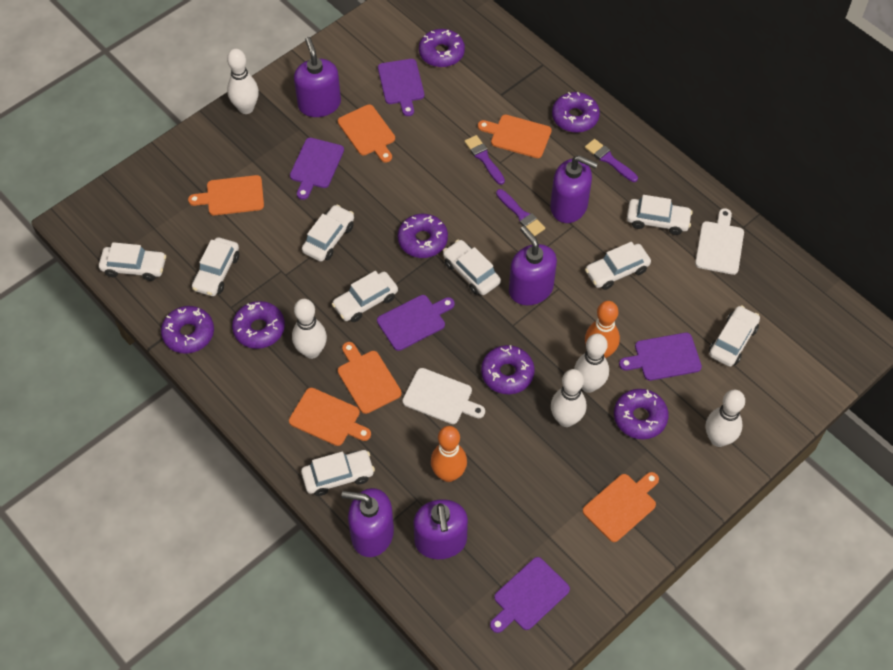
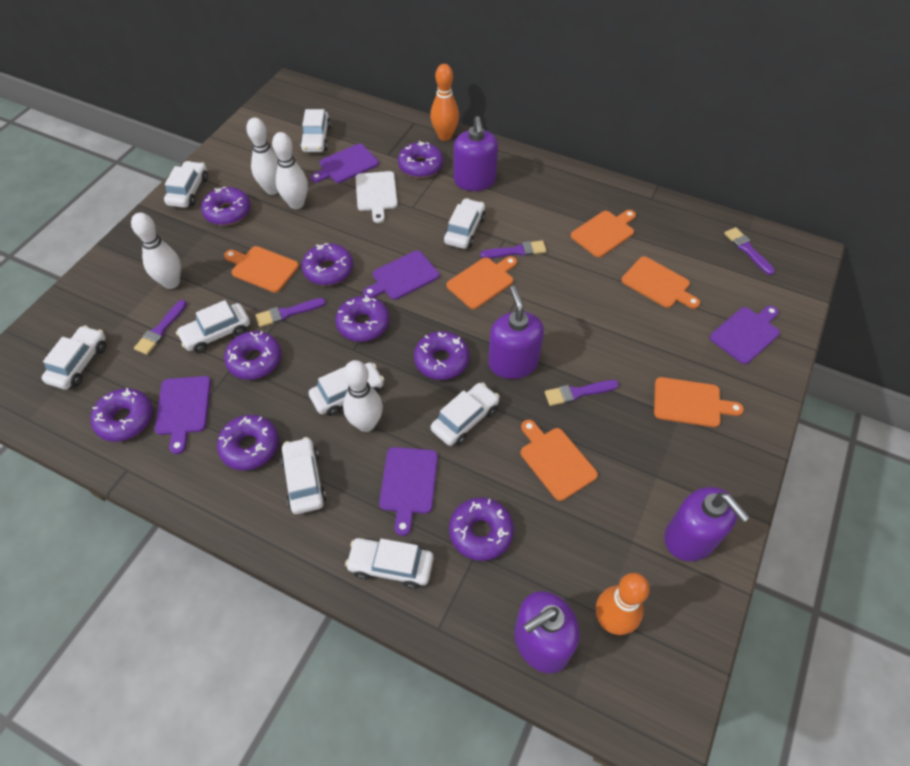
purple brush: [464,135,505,185] [496,189,545,236] [585,139,638,182] = 3 -> [134,300,187,355] [255,298,326,327] [480,240,546,258] [545,380,619,406] [724,227,775,275] = 5
purple donut: [161,306,214,354] [232,301,285,349] [398,214,448,258] [419,29,465,67] [481,345,535,394] [552,92,600,133] [614,389,669,439] = 7 -> [91,388,153,442] [201,187,251,225] [217,415,279,470] [224,331,281,380] [302,243,353,285] [335,295,390,342] [398,141,443,178] [414,331,470,380] [449,498,514,561] = 9
purple soap dispenser: [294,37,341,117] [342,488,394,557] [414,499,468,559] [509,226,557,305] [550,155,598,223] = 5 -> [454,116,498,191] [488,286,544,379] [514,591,580,674] [664,487,750,561] = 4
white bowling pin: [227,49,259,114] [292,299,327,359] [551,369,586,427] [574,334,609,393] [706,390,745,447] = 5 -> [131,213,181,289] [246,118,279,195] [272,132,308,209] [343,360,383,432] = 4
white cutting board: [403,368,485,424] [695,208,744,275] = 2 -> [356,171,398,223] = 1

